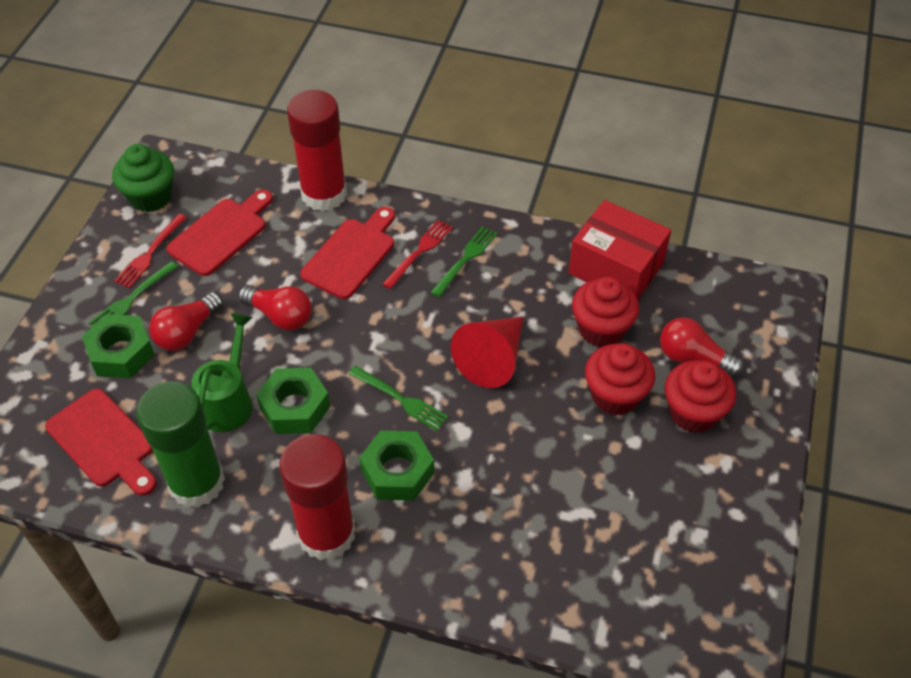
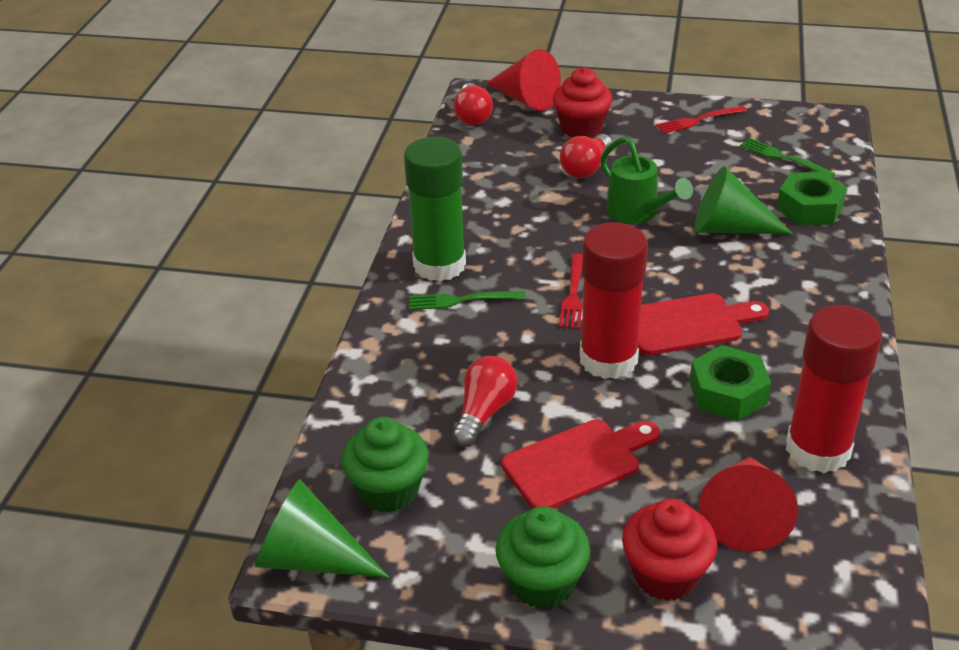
green cone: none = 0 -> [255,479,389,578] [694,166,793,234] = 2
green cupcake: [112,144,174,212] = 1 -> [342,417,429,513] [496,506,590,609] = 2
green fork: [89,261,178,327] [349,366,448,431] [430,226,498,297] = 3 -> [409,291,526,310] [740,138,836,177] = 2
green nut: [82,314,155,378] [256,368,330,434] [360,430,434,501] = 3 -> [689,345,771,421] [777,172,847,225] = 2
red box: [568,200,671,300] = 1 -> none = 0
red cone: [451,317,523,388] = 1 -> [486,49,561,111] [699,457,798,552] = 2
red cupcake: [572,277,639,347] [585,343,655,415] [665,360,736,433] = 3 -> [553,67,612,138] [622,499,717,601] = 2
red cutting board: [45,389,157,496] [167,190,273,276] [300,207,395,299] = 3 -> [502,419,660,509] [638,293,769,355] = 2

